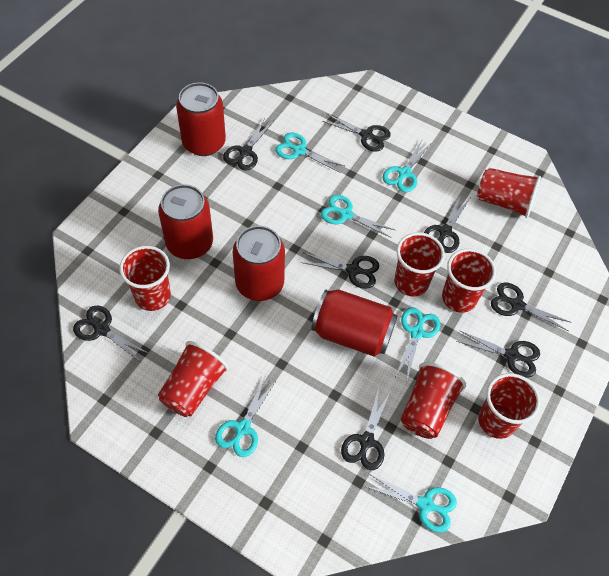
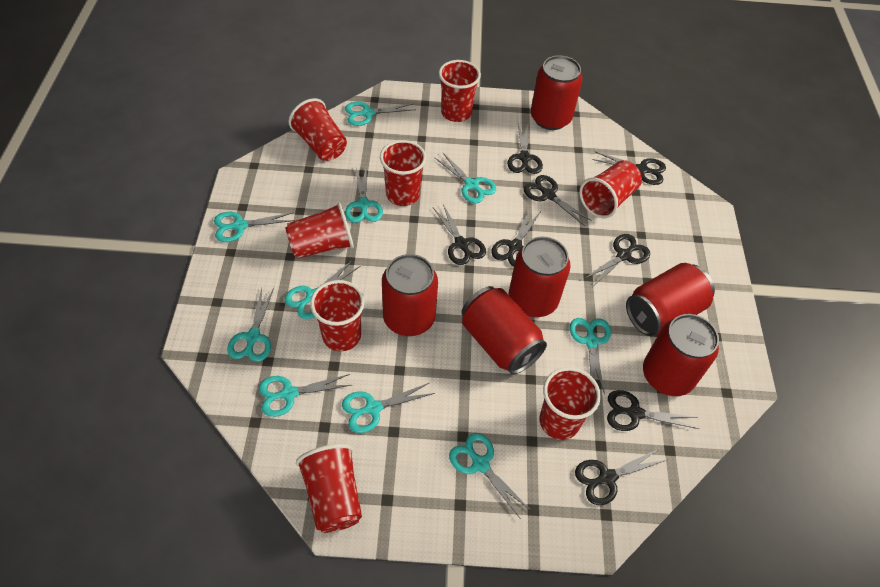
red can: [158,184,213,259] [176,82,226,156] [233,226,285,301] [311,289,398,357] = 4 -> [382,254,438,336] [461,286,547,375] [509,237,571,317] [531,55,582,130] [626,263,715,336] [643,314,719,396] = 6
red cup: [119,246,171,311] [158,341,229,417] [394,232,445,296] [401,362,466,439] [442,248,496,313] [477,168,541,218] [478,373,540,439] = 7 -> [285,203,354,259] [288,98,347,161] [296,444,362,533] [310,280,365,351] [380,140,426,206] [439,60,481,122] [539,367,601,440] [579,160,642,218] = 8
turquoise scissors: [215,377,276,457] [275,132,344,173] [321,195,395,238] [364,474,457,532] [383,140,431,192] [395,308,440,383] = 6 -> [214,212,295,242] [227,288,274,362] [259,374,352,417] [285,260,361,319] [342,383,435,433] [345,102,416,126] [345,168,383,223] [434,152,496,203] [449,433,530,519] [570,318,611,394] = 10

